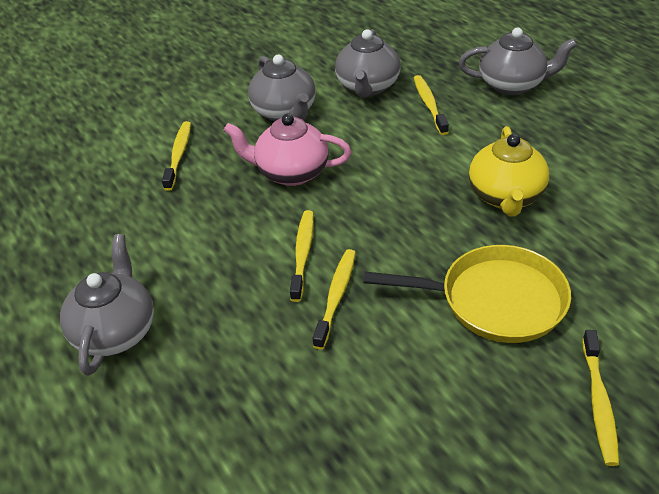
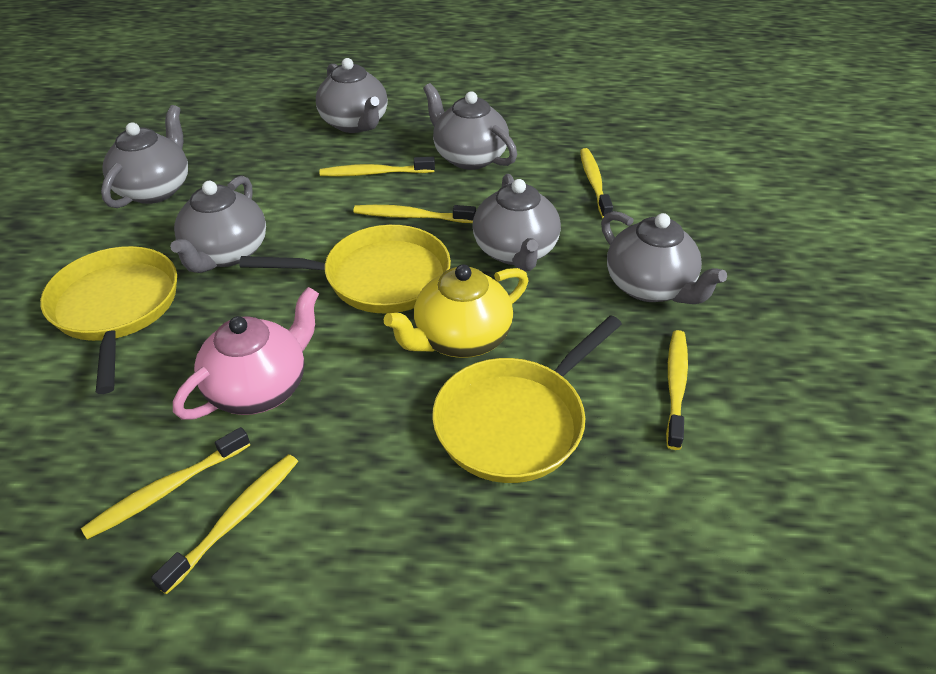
grey teapot: [60,234,154,375] [248,55,316,121] [335,29,400,98] [459,27,577,95] = 4 -> [101,105,188,208] [170,176,266,273] [316,58,388,133] [423,83,517,170] [473,174,561,271] [601,211,727,304] = 6
yellow pan: [364,245,571,343] = 1 -> [40,246,177,394] [239,225,451,313] [432,315,622,483] = 3
yellow toothbrush: [162,121,191,191] [290,210,314,302] [312,249,356,350] [414,75,449,135] [582,330,619,466] = 5 -> [81,427,250,540] [151,454,298,595] [320,157,435,177] [353,205,476,223] [580,148,613,218] [666,330,688,450] = 6

